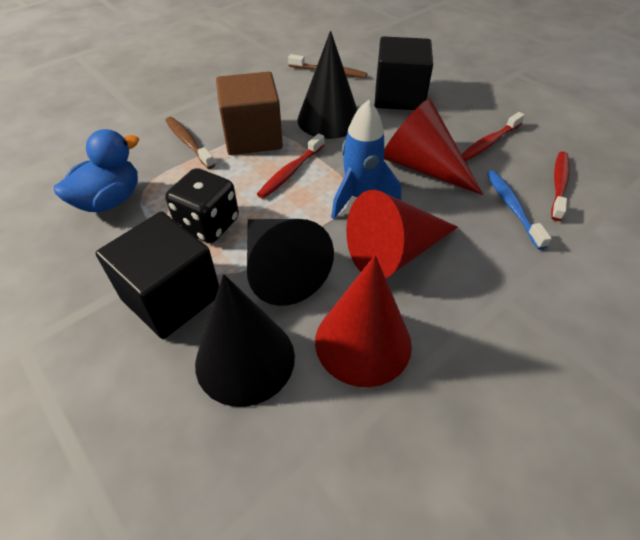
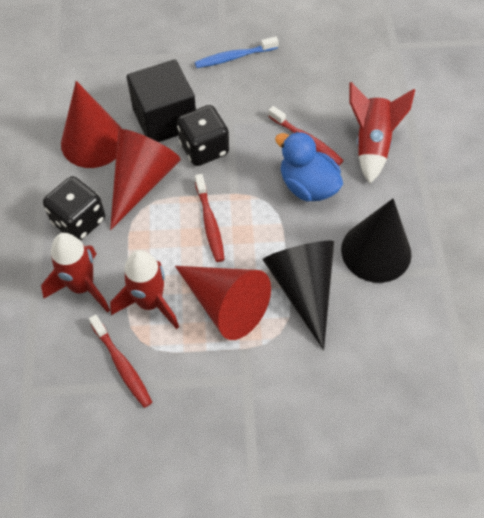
black cone: [195,274,295,407] [247,219,334,306] [297,31,357,139] = 3 -> [263,241,334,350] [341,199,411,283] = 2
black cube: [96,211,219,339] [374,36,433,110] = 2 -> [127,59,196,142] = 1
black dice: [165,168,239,243] = 1 -> [43,176,105,241] [177,105,229,166] = 2
blue rocket: [331,100,401,219] = 1 -> none = 0
brown cube: [216,72,283,155] = 1 -> none = 0
brown toothbrush: [165,117,215,169] [288,54,367,78] = 2 -> none = 0
red rocket: none = 0 -> [41,233,110,313] [110,250,179,329] [349,82,415,184] = 3

